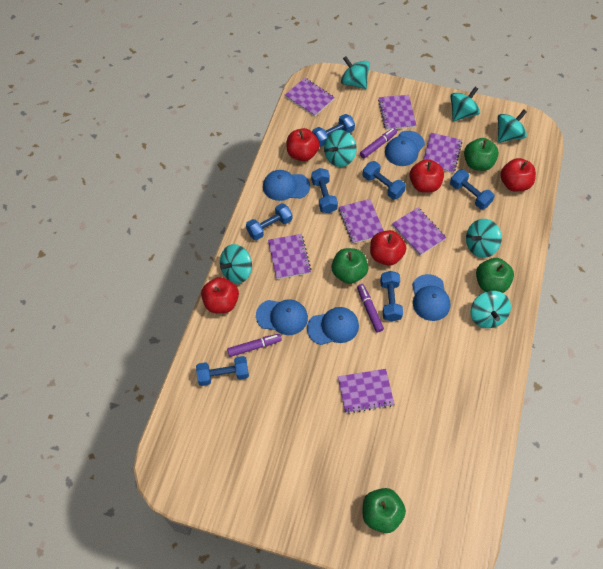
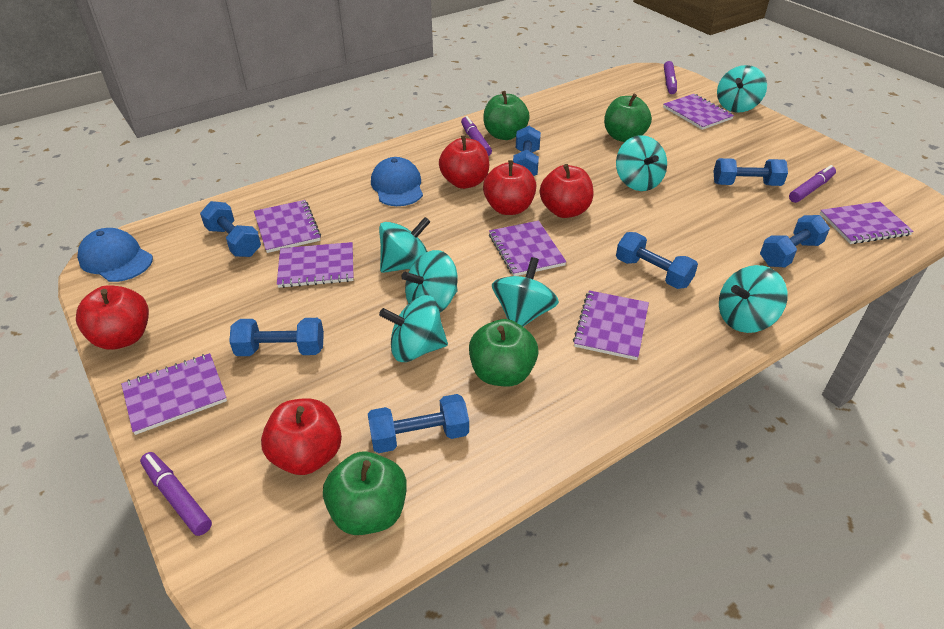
blue cap: [256,299,308,335] [263,170,310,201] [307,307,359,345] [385,131,425,166] [412,274,450,321] = 5 -> [77,228,153,282] [371,157,423,206] = 2
purple marker: [227,334,282,357] [357,284,384,333] [360,128,397,158] = 3 -> [140,452,212,536] [461,116,492,156] [664,61,677,94] [789,165,836,203] = 4

